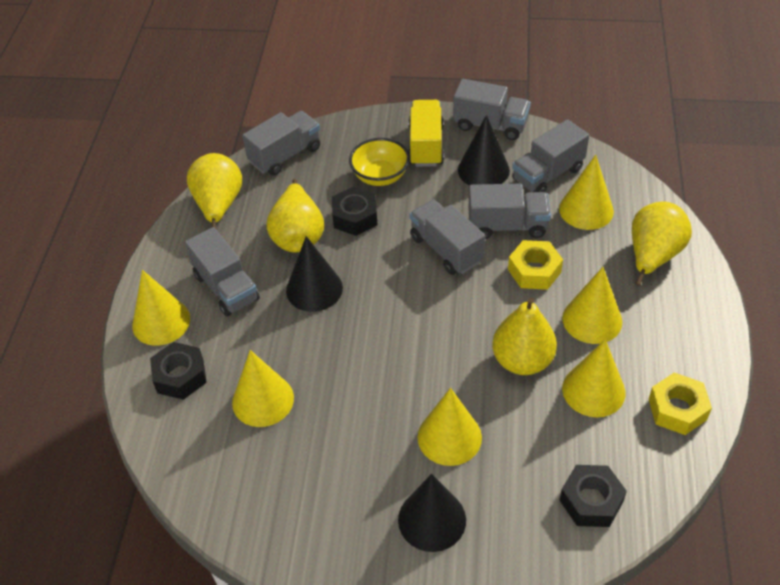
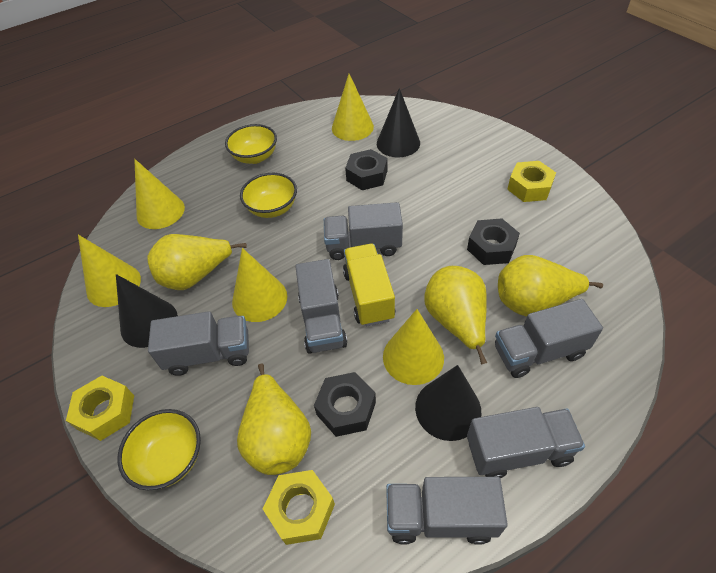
yellow bowl: [349,138,410,186] = 1 -> [117,409,201,490] [225,124,277,164] [240,173,297,218] = 3
yellow cone: [132,270,190,346] [232,350,294,427] [418,388,482,466] [559,155,614,230] [562,267,622,344] [562,339,625,417] = 6 -> [78,235,141,307] [134,159,185,229] [232,248,287,322] [332,74,374,141] [383,309,444,385] = 5
yellow nut: [508,240,563,290] [649,373,712,435] = 2 -> [66,376,134,441] [263,470,335,545] [507,161,556,202] = 3

